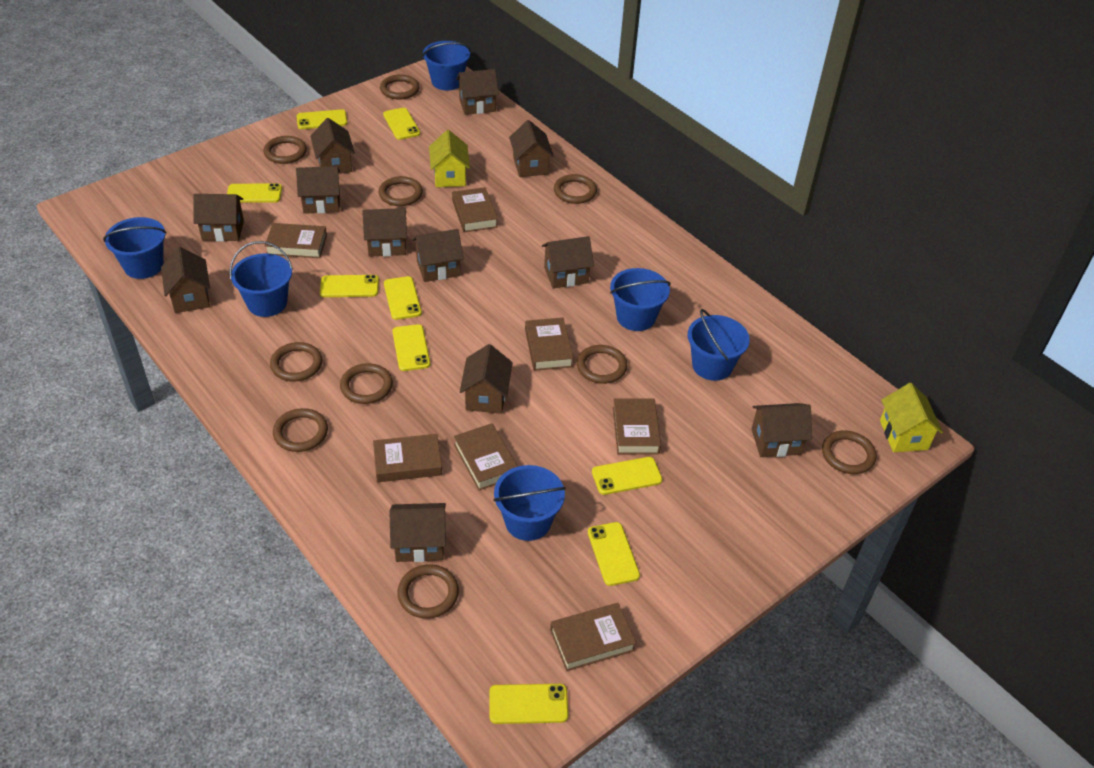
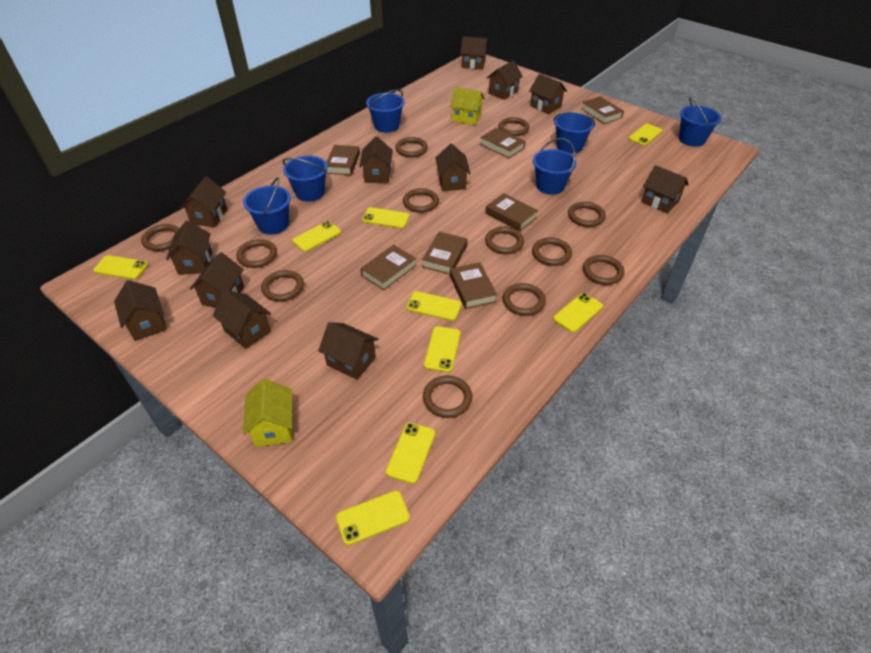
brown ring: [263,136,307,164] [270,342,322,381] [273,408,328,452] [340,363,393,404] [379,176,423,206] [380,74,420,100] [397,564,459,619] [554,174,597,204] [577,345,627,384] [822,430,877,474] = 10 -> [141,224,179,251] [236,239,277,268] [261,270,304,301] [395,137,428,157] [403,188,439,213] [423,375,472,418] [485,227,524,254] [498,117,530,136] [503,283,546,316] [532,237,572,266] [568,202,606,227] [583,255,624,285] = 12

